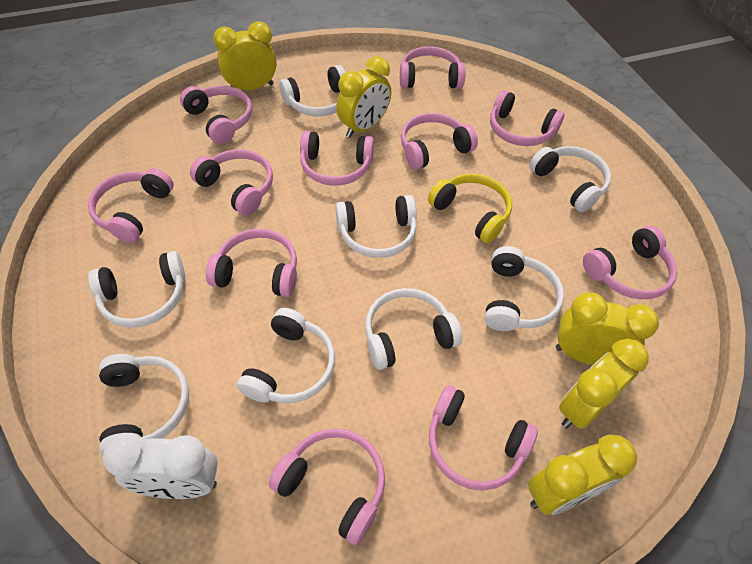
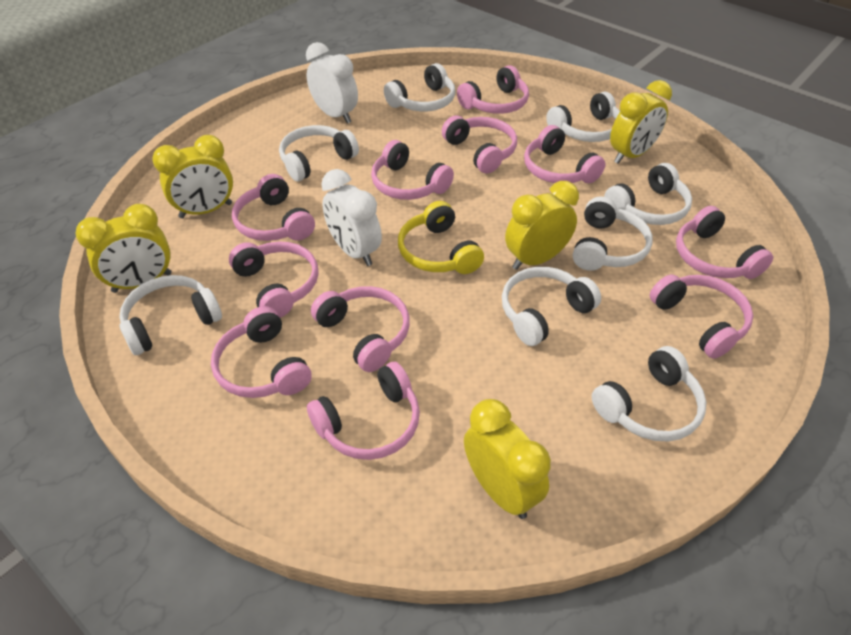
white clock: [103,433,218,499] = 1 -> [306,42,358,124] [321,169,382,266] = 2

